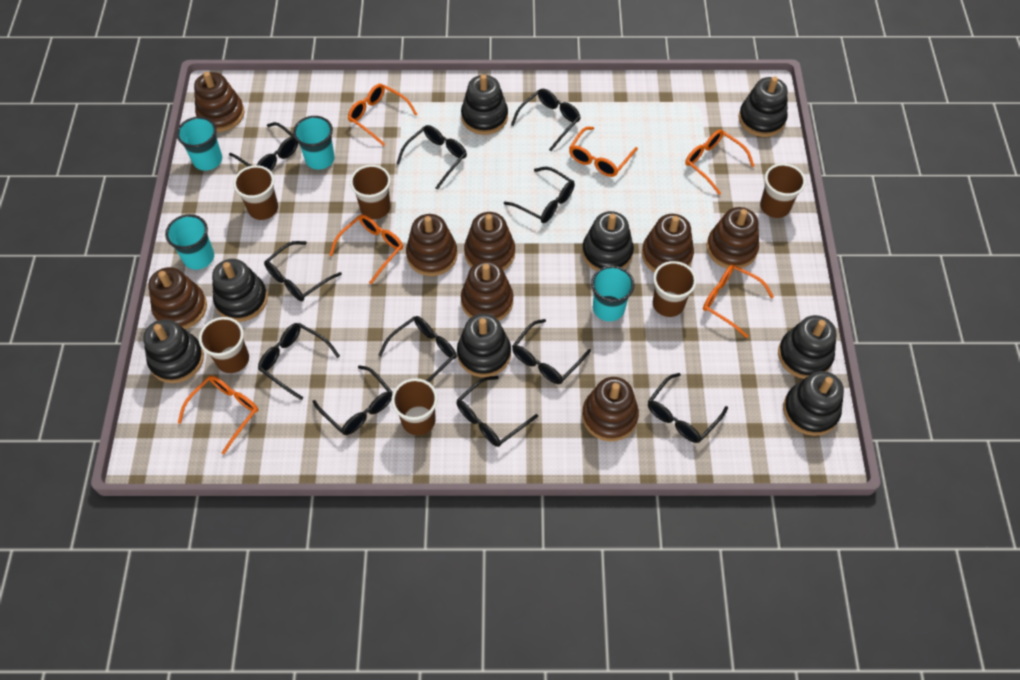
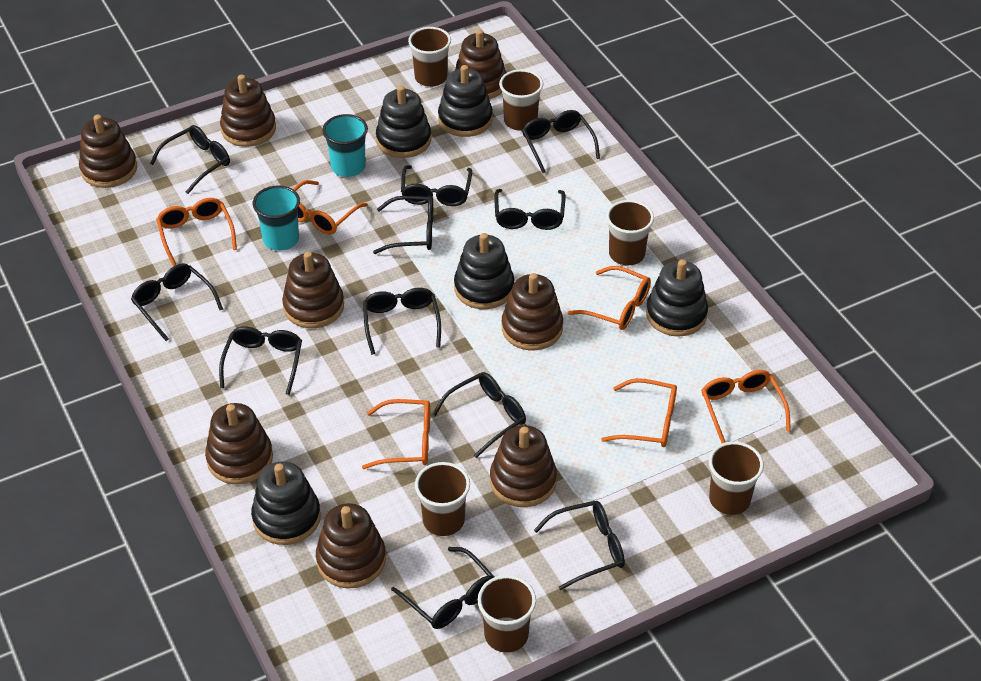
black stacking toy: [143,319,204,383] [212,259,268,322] [457,313,511,377] [461,74,508,135] [582,211,634,271] [738,77,788,137] [778,315,837,379] [783,371,844,436] = 8 -> [251,461,321,545] [376,85,431,158] [438,65,493,137] [454,233,514,309] [646,259,708,336] = 5
turquoise cup: [165,214,214,270] [177,117,222,171] [293,116,335,170] [591,265,635,321] = 4 -> [253,185,300,251] [322,114,368,177] = 2

